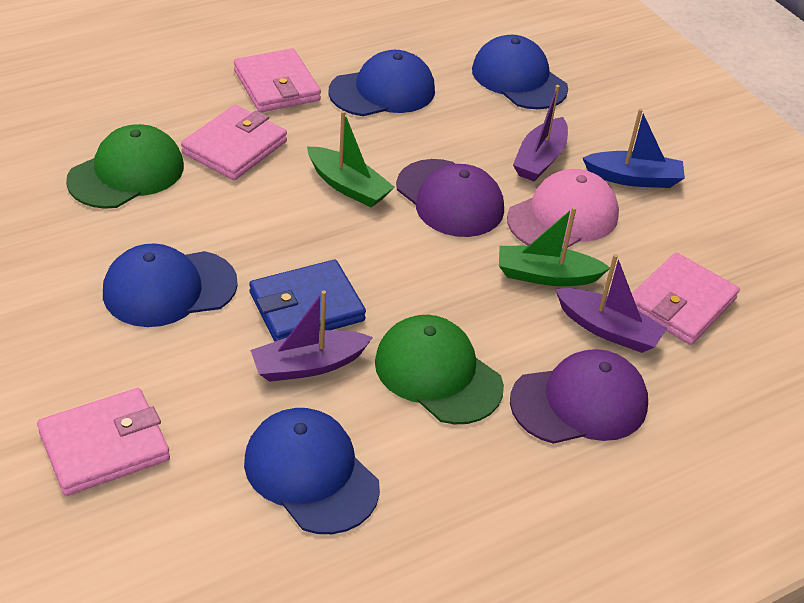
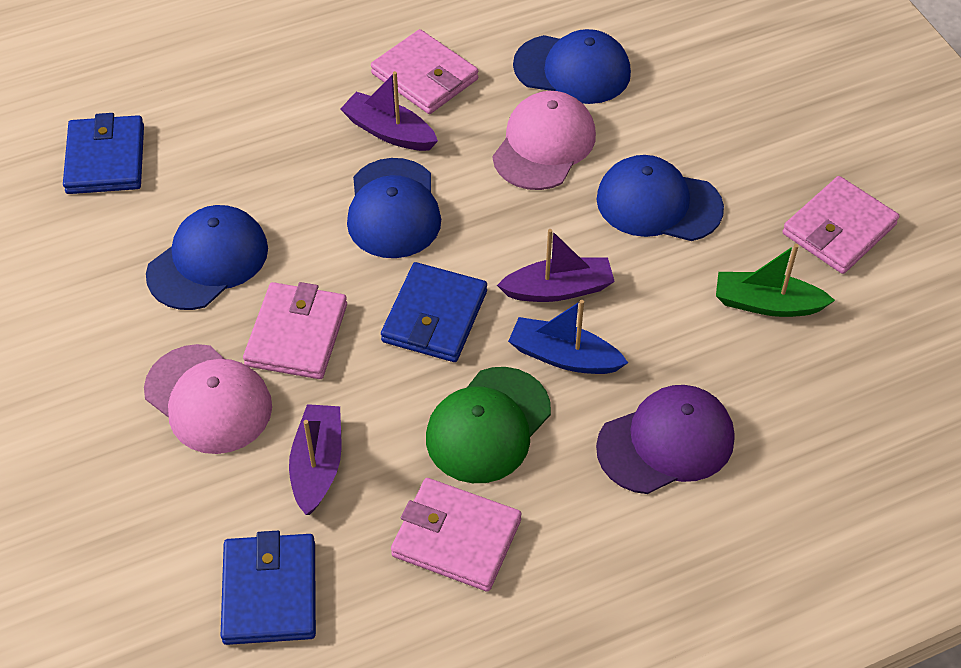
blue wallet: [249,260,366,342] = 1 -> [63,113,144,194] [221,531,316,645] [381,262,487,362] = 3
green boat: [307,111,395,207] [499,207,610,286] = 2 -> [716,244,835,317] = 1
green cap: [66,124,184,209] [375,315,504,424] = 2 -> [426,367,551,483] = 1
pink cap: [507,169,619,248] = 1 -> [144,344,272,454] [493,91,596,190] = 2
purple cap: [396,159,504,237] [510,349,648,444] = 2 -> [596,385,734,494] = 1

